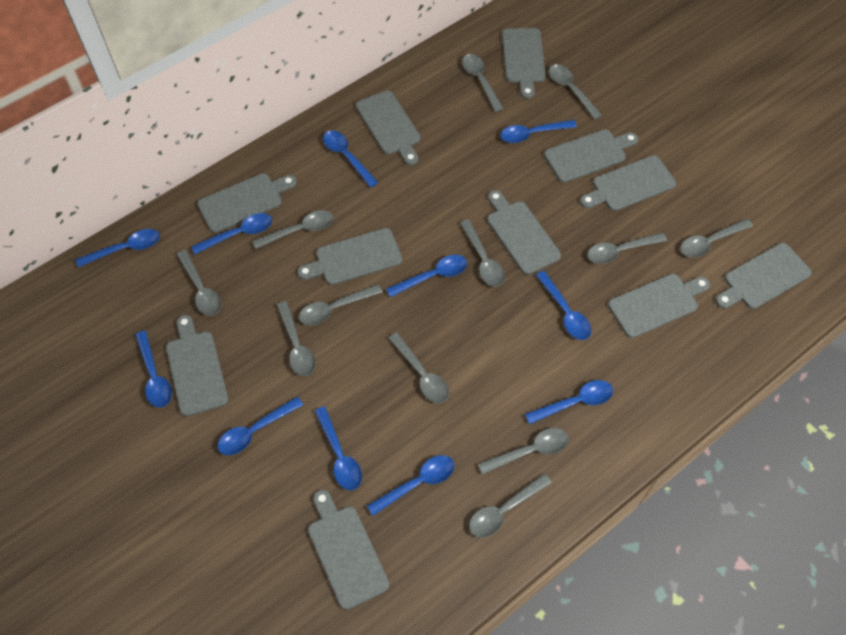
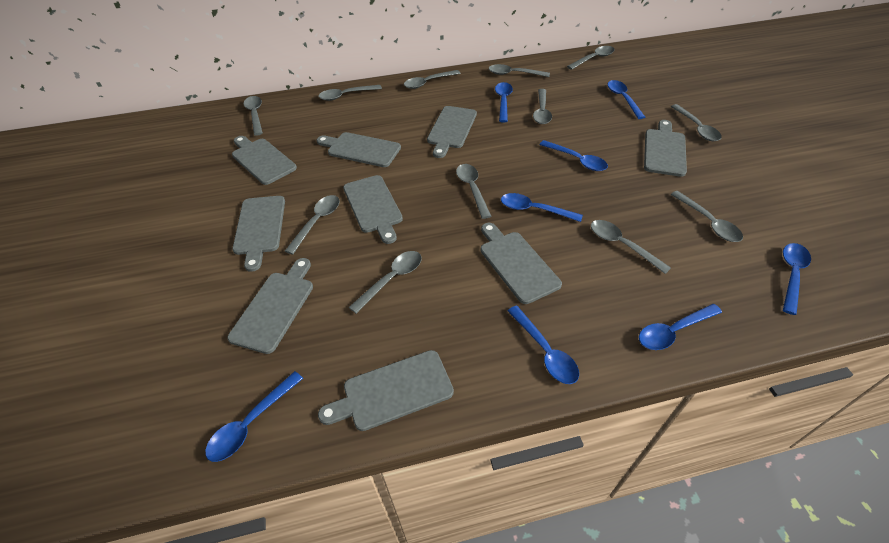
blue spoon: [76,229,160,267] [135,331,172,408] [191,213,272,255] [217,397,303,455] [314,406,362,490] [323,130,378,188] [367,455,454,516] [386,255,467,297] [500,120,577,143] [525,380,613,424] [536,271,591,340] = 11 -> [205,371,303,462] [495,82,513,122] [501,193,583,222] [508,305,579,384] [539,140,608,171] [607,80,645,119] [639,304,722,350] [783,243,811,315] = 8
grey cutting board: [166,315,228,416] [197,173,297,233] [297,228,402,285] [308,490,389,610] [356,90,421,165] [487,190,561,275] [502,28,546,99] [544,129,638,183] [580,155,676,211] [608,274,710,338] [715,243,812,309] = 11 -> [227,258,313,354] [232,136,297,185] [232,196,285,272] [317,132,401,167] [318,350,454,431] [343,175,403,244] [427,106,477,158] [481,223,562,304] [644,120,687,177] = 9

